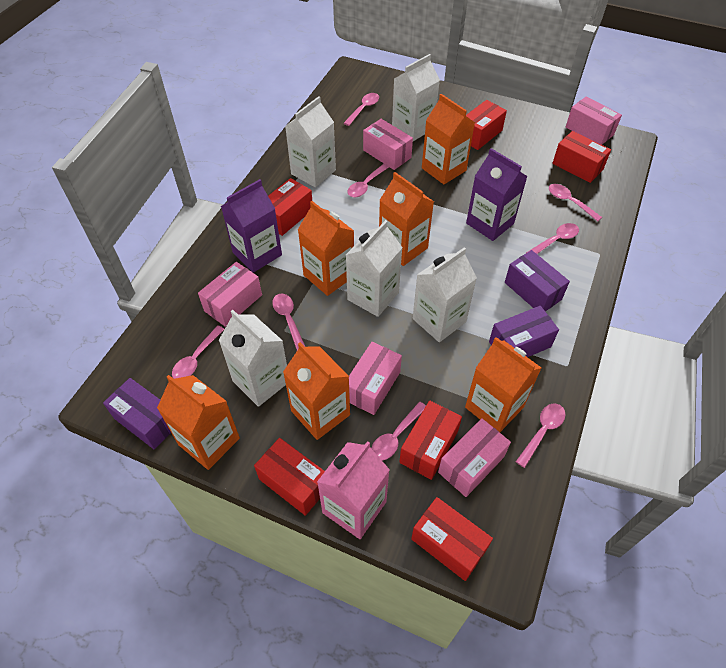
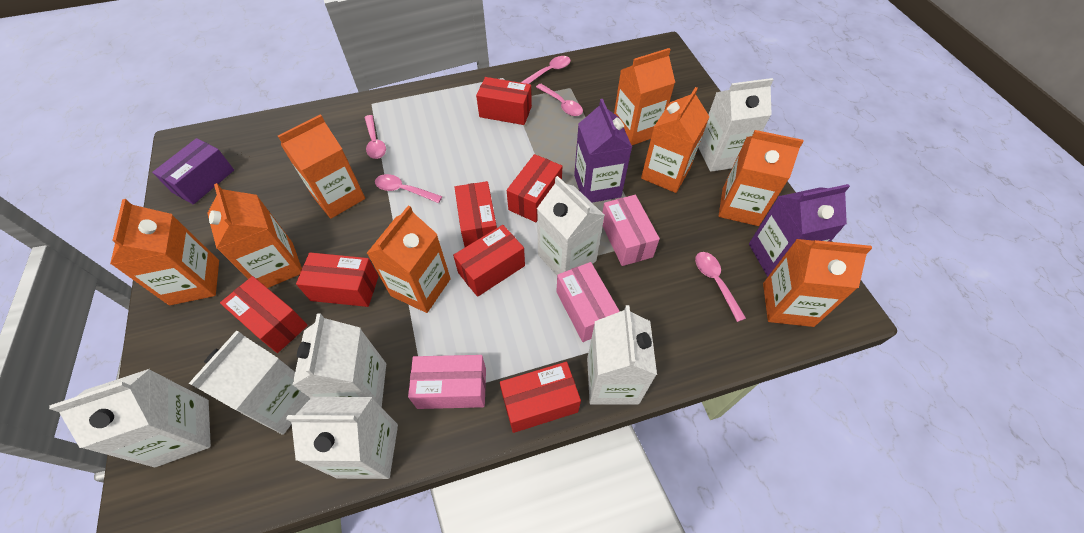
orange carton: [157,375,240,470] [283,342,350,440] [298,201,354,296] [379,172,434,266] [422,94,475,184] [465,337,541,432] = 6 -> [110,199,219,305] [207,183,302,288] [278,114,365,219] [367,205,451,313] [614,48,675,145] [641,87,710,193] [719,130,804,226] [763,239,872,327] = 8
pink box: [198,262,262,327] [349,342,402,415] [363,119,413,170] [438,418,511,497] [566,96,622,145] = 5 -> [408,355,486,409] [556,262,620,342] [602,195,660,266] = 3
pink carton: [317,441,390,539] = 1 -> none = 0
pink spoon: [172,326,225,379] [272,293,305,350] [344,93,379,126] [347,164,389,197] [371,402,426,461] [516,404,565,468] [526,223,579,254] [549,184,602,222] = 8 -> [365,115,386,159] [375,174,442,203] [520,56,571,84] [536,84,583,116] [695,252,746,322] = 5
purple box: [103,378,171,450] [489,306,559,357] [505,250,570,311] = 3 -> [152,138,234,205] = 1
red box: [254,438,325,516] [268,178,312,236] [399,401,462,480] [411,497,493,581] [466,100,507,150] [552,131,611,183] = 6 -> [220,276,308,353] [296,253,379,307] [453,225,525,297] [454,181,497,247] [476,77,532,125] [500,362,581,433] [507,154,563,222] = 7
white carton: [219,310,287,407] [285,96,336,187] [346,220,403,317] [392,54,440,141] [413,247,477,342] = 5 -> [49,369,211,467] [189,330,310,435] [286,397,398,479] [292,313,386,408] [537,176,605,275] [587,305,657,405] [698,78,773,172] = 7

